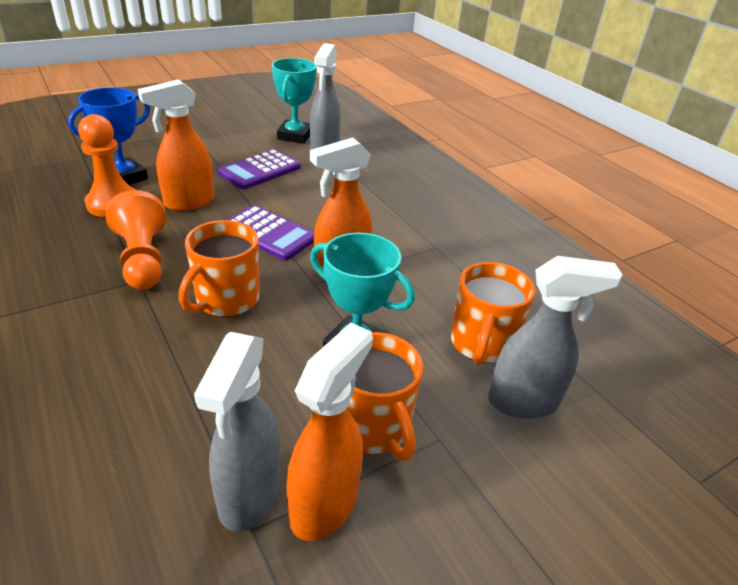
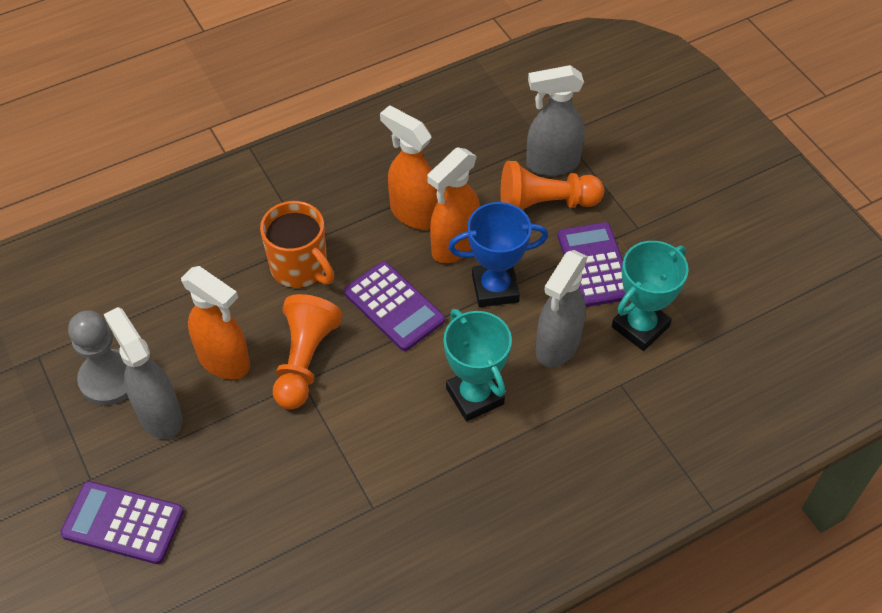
grey pawn: none = 0 -> [68,310,128,406] = 1
orange mug: [179,220,260,317] [346,332,423,461] [451,262,535,365] = 3 -> [260,201,334,288] = 1
purple calculator: [217,149,301,189] [227,205,314,261] = 2 -> [60,481,184,564] [344,261,445,351] [558,222,626,307] = 3

